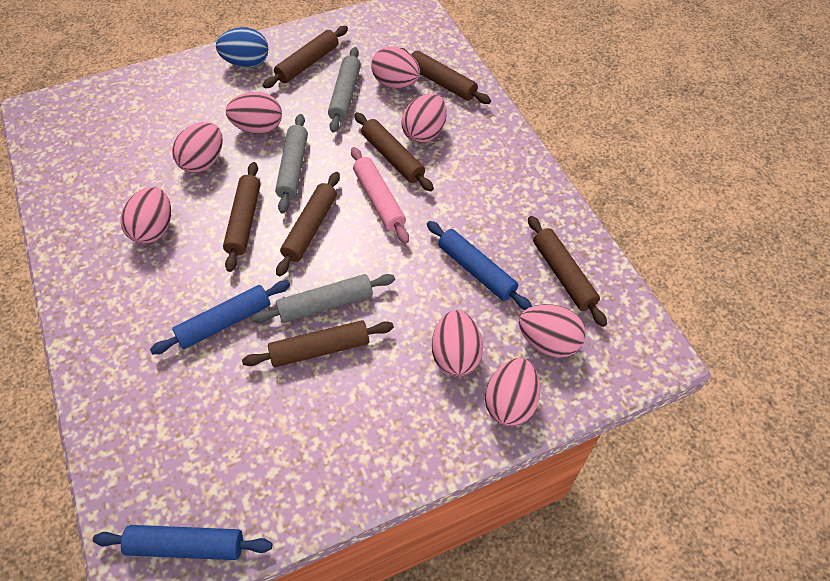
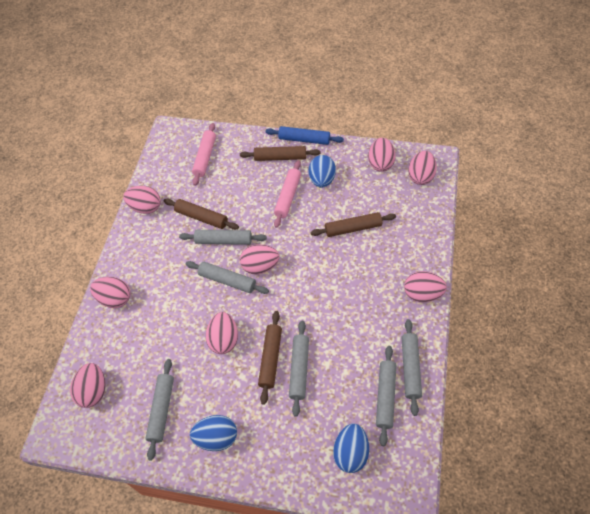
blue egg: [216,27,268,68] = 1 -> [190,415,237,451] [309,155,336,188] [333,424,369,473] = 3
blue rolling pin: [93,525,272,560] [150,280,290,354] [427,221,532,310] = 3 -> [265,126,344,145] = 1
brown rolling pin: [223,162,261,272] [242,320,394,367] [263,26,348,88] [276,172,340,276] [354,112,434,192] [401,48,491,104] [528,216,607,327] = 7 -> [163,198,239,230] [240,146,320,161] [258,311,282,405] [311,212,396,237] = 4
grey rolling pin: [252,274,395,323] [275,114,308,214] [328,47,361,133] = 3 -> [146,359,174,461] [179,230,267,245] [186,261,269,294] [289,321,309,417] [376,346,396,446] [402,319,422,416] = 6
pink rolling pin: [351,147,409,244] = 1 -> [192,123,216,186] [274,160,301,228] = 2

